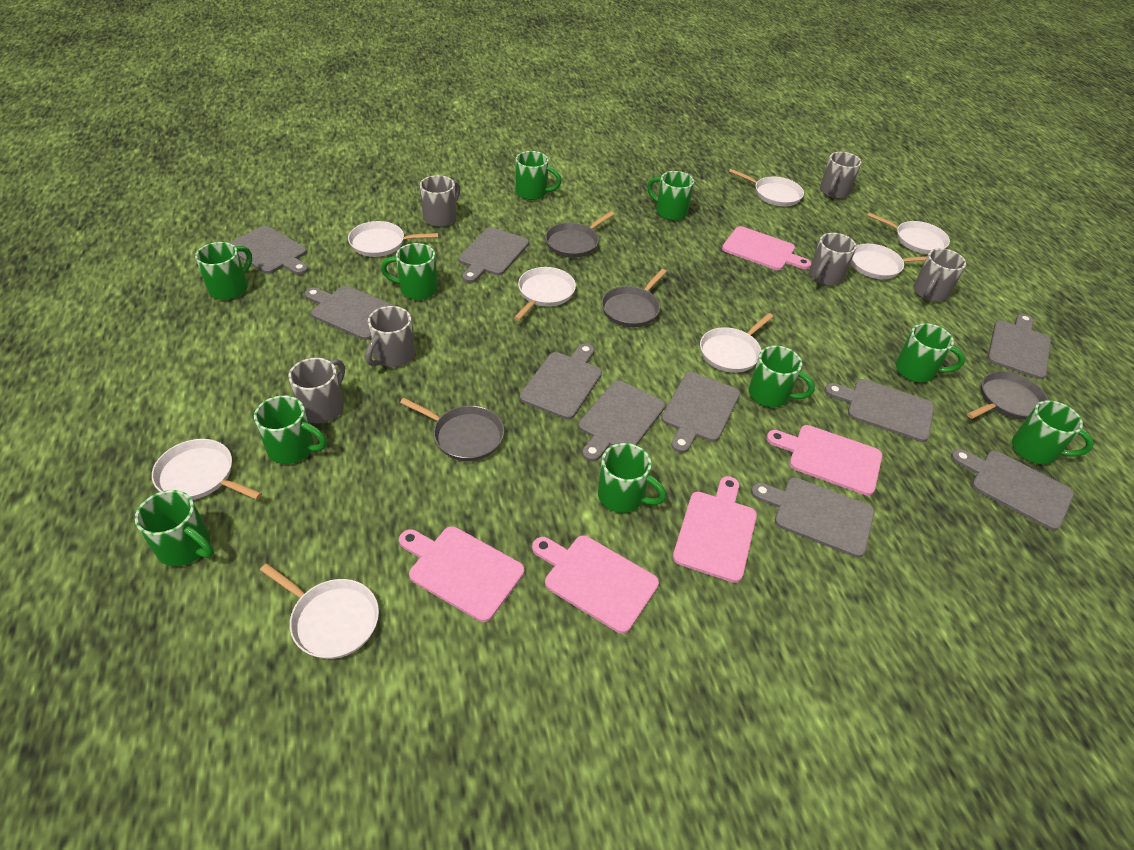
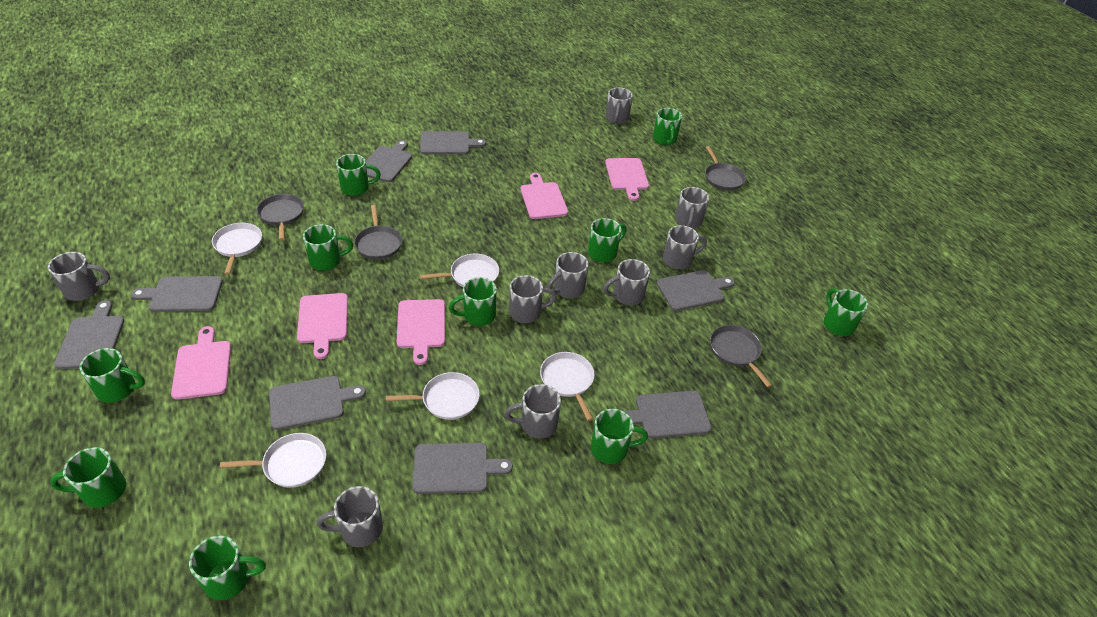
grey cutting board: [230,225,309,275] [305,286,395,340] [458,227,529,283] [520,343,602,420] [578,381,665,461] [661,372,740,453] [751,477,875,558] [825,379,934,442] [951,449,1074,531] [987,314,1051,379] = 10 -> [54,300,124,369] [131,276,223,312] [269,376,366,430] [366,140,412,182] [412,443,513,494] [420,131,486,154] [624,391,711,438] [657,270,735,311] = 8
grey mug: [288,358,345,423] [365,306,415,367] [420,175,460,227] [809,233,857,286] [820,152,861,199] [914,248,966,302] = 6 -> [48,252,110,301] [317,486,383,547] [505,384,561,438] [509,275,557,323] [547,252,589,298] [603,259,650,305] [606,87,633,124] [663,225,707,270] [675,187,709,229] = 9
white pan: [152,439,262,500] [260,563,379,659] [348,221,439,257] [514,267,576,321] [700,313,773,373] [729,169,804,206] [851,244,927,279] [867,213,950,254] = 8 -> [212,223,262,275] [220,433,326,488] [386,372,480,420] [420,254,499,287] [540,352,594,421] = 5

